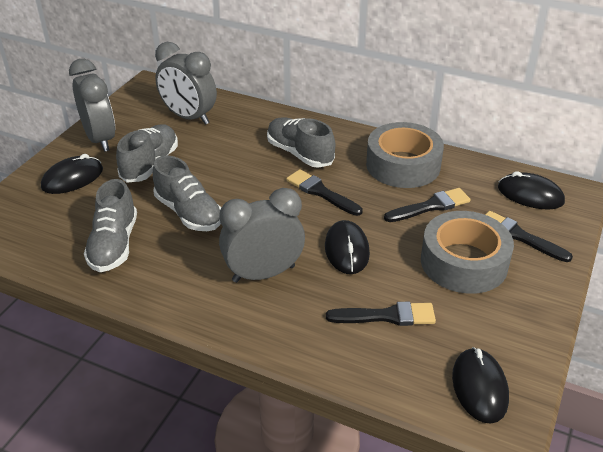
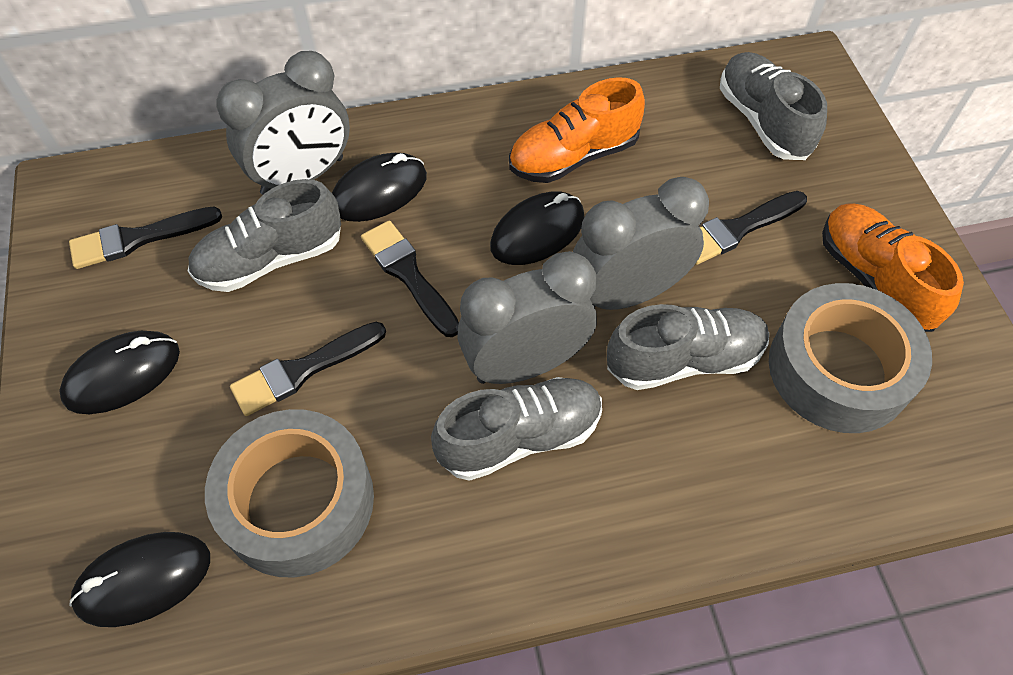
orange shoe: none = 0 -> [509,77,645,183] [822,203,964,332] = 2

